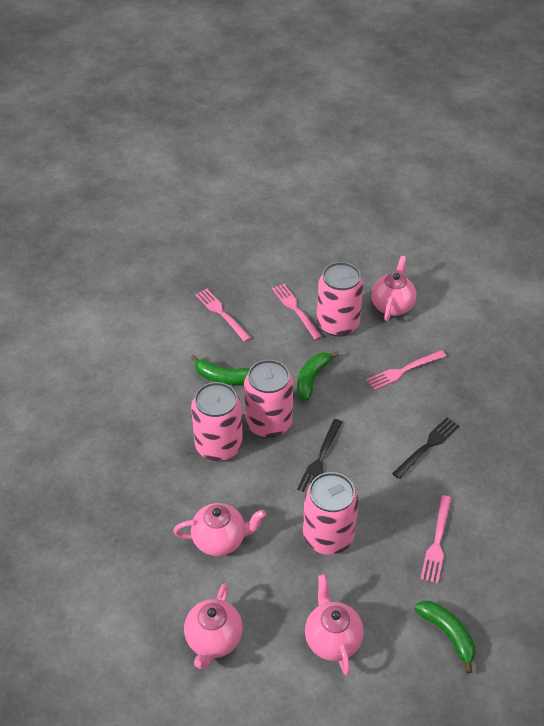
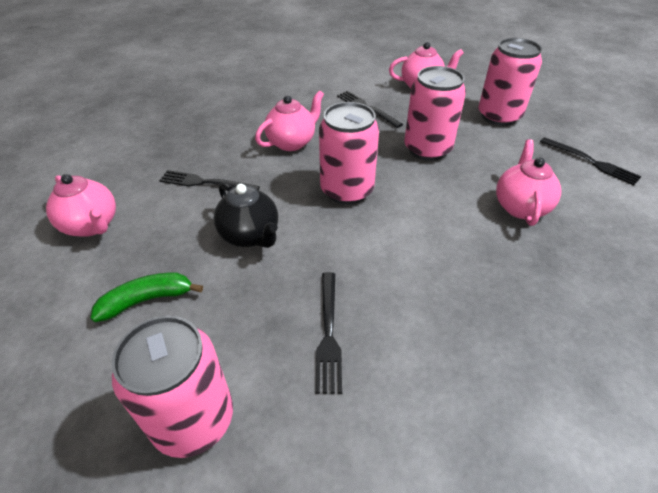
black fork: [297,419,343,492] [392,417,459,479] = 2 -> [159,170,260,190] [316,272,342,394] [337,91,403,128] [540,137,641,185] = 4
black teapot: none = 0 -> [214,182,278,248] = 1
green banana: [191,355,250,385] [297,351,339,400] [414,601,476,674] = 3 -> [90,273,203,322] = 1
pink fork: [195,289,251,342] [272,284,322,340] [366,350,446,390] [421,495,452,584] = 4 -> none = 0

